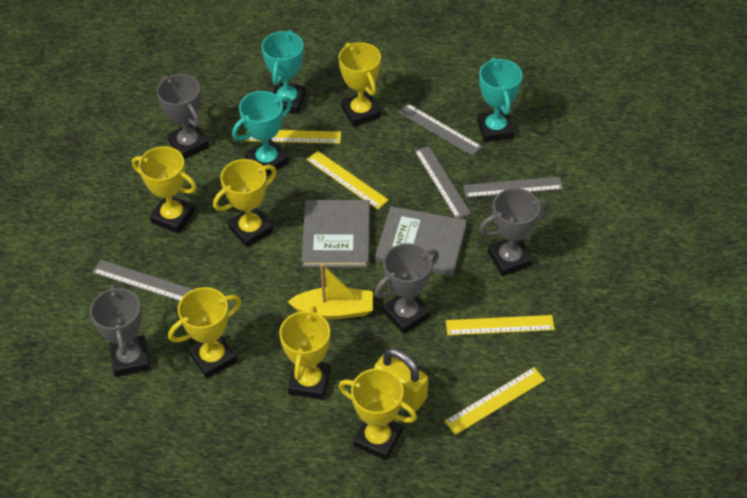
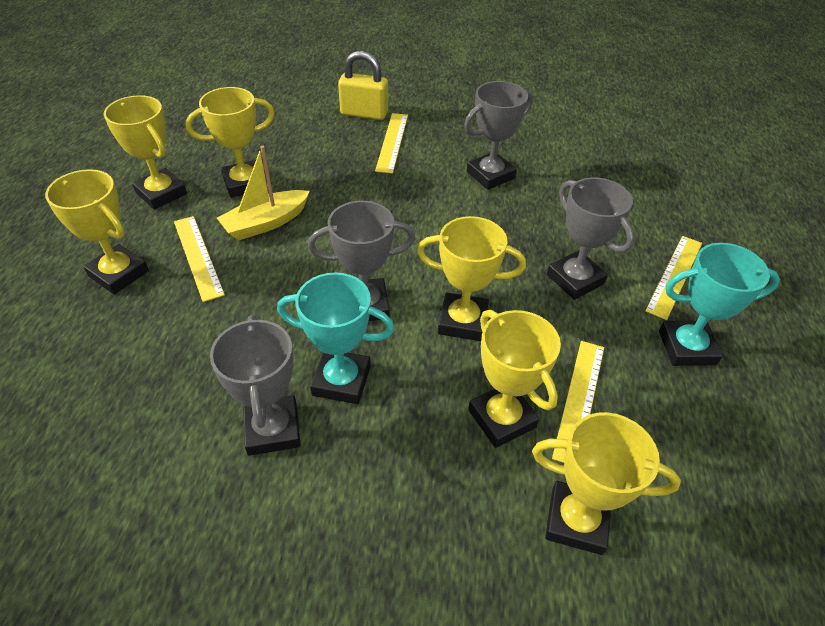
grey book: [302,200,370,268] [375,206,467,276] = 2 -> none = 0
grey ruler: [92,260,193,301] [398,103,482,156] [415,146,471,218] [463,177,563,198] = 4 -> none = 0
turquoise trophy: [232,91,292,176] [261,30,306,114] [477,57,523,142] = 3 -> [277,272,394,404] [659,243,780,366] = 2

